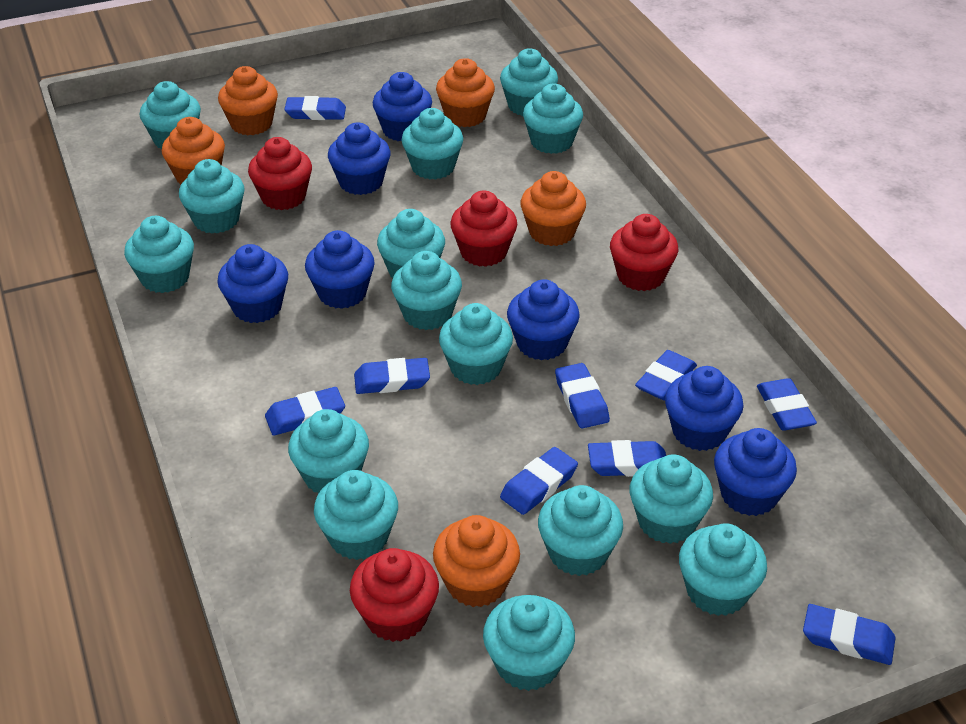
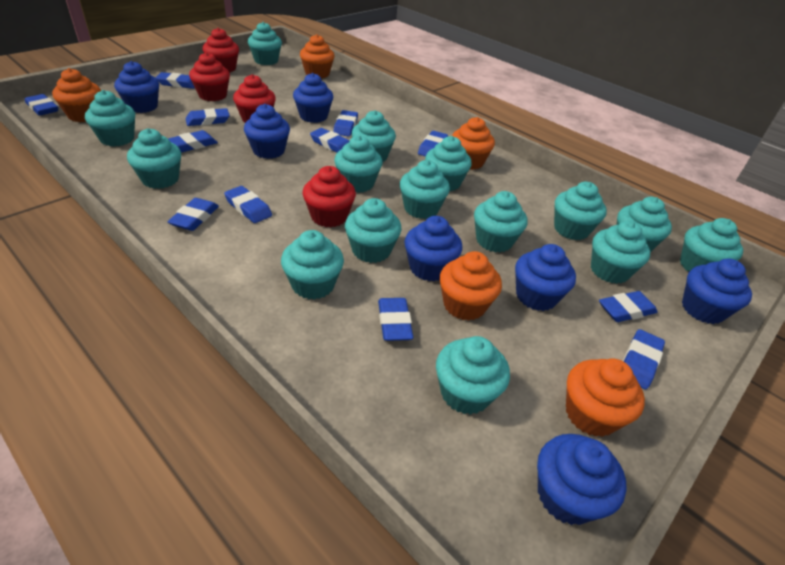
blue eraser: [265,387,345,436] [284,96,346,120] [354,358,430,394] [500,447,578,515] [555,363,610,429] [588,440,666,477] [635,350,697,401] [757,378,817,431] [803,604,895,665] = 9 -> [25,94,58,116] [156,72,195,89] [167,198,219,231] [168,130,218,152] [186,108,230,126] [224,186,272,223] [310,128,349,153] [333,110,358,136] [378,298,413,341] [418,131,448,156] [599,291,658,322] [623,329,665,389] = 12

